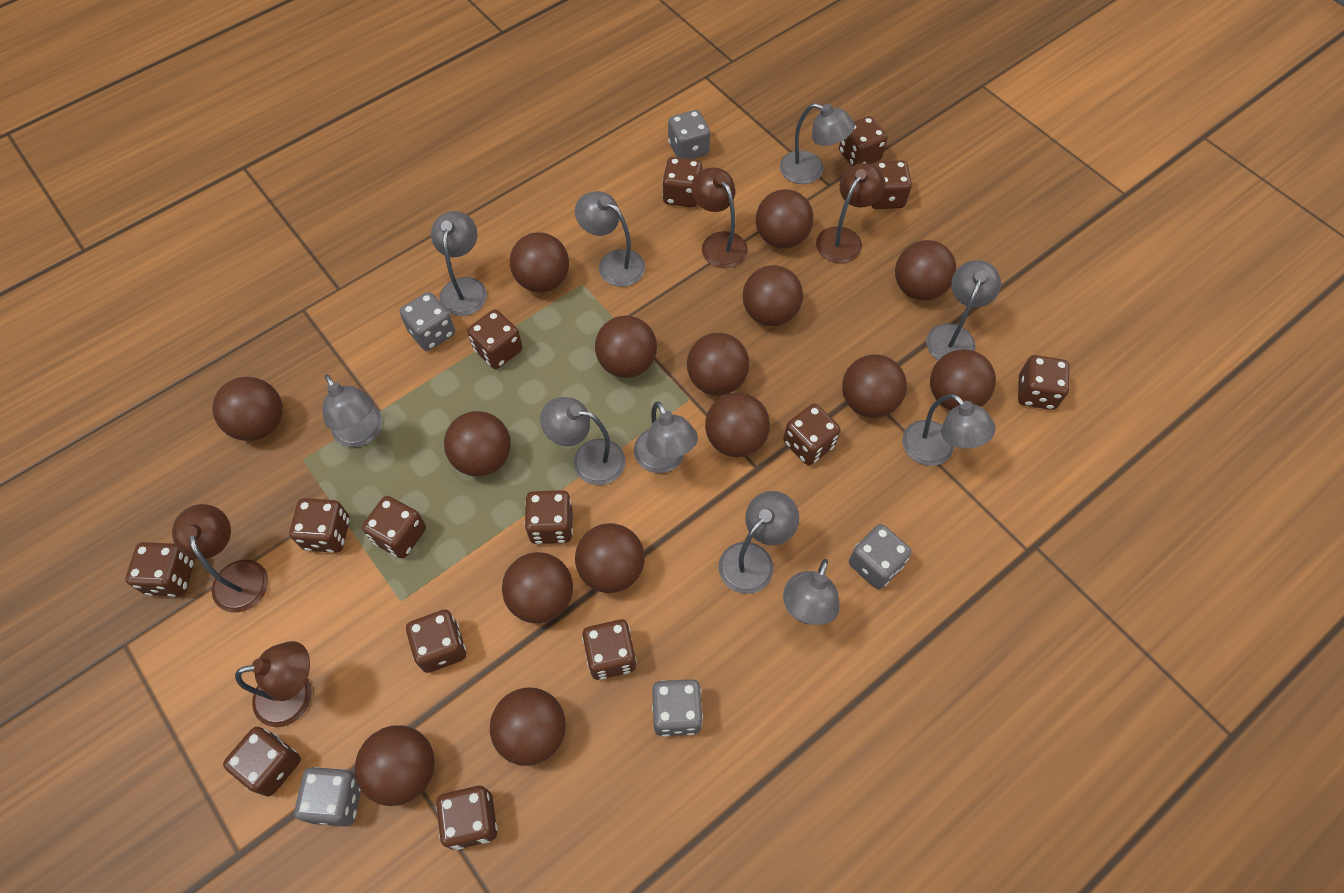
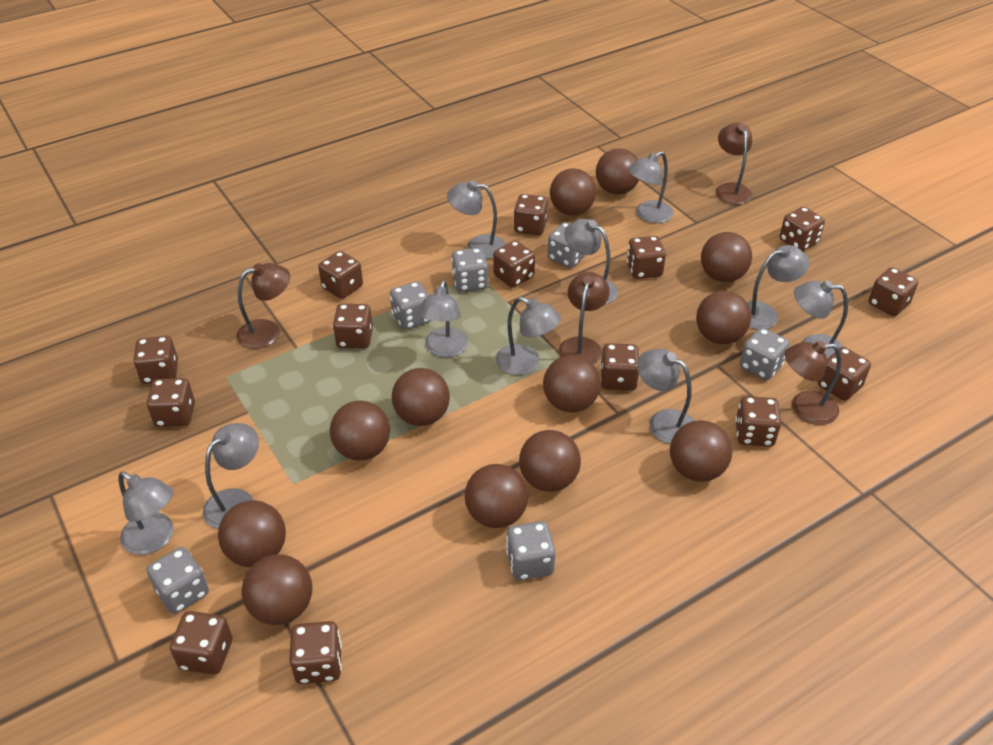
brown ball: [212,377,283,441] [355,725,435,806] [444,411,511,477] [490,687,566,766] [502,552,573,623] [510,232,569,292] [575,523,645,593] [595,316,657,378] [687,333,749,395] [705,392,770,457] [743,265,803,326] [756,189,813,248] [842,354,907,418] [895,240,956,301] [930,349,996,410] = 15 -> [218,500,286,567] [242,554,312,625] [330,401,390,461] [392,368,450,426] [465,464,528,528] [519,430,581,492] [543,355,601,413] [550,168,596,216] [596,148,640,194] [670,420,732,482] [696,291,751,344] [701,232,752,282] = 12
grey dice: [294,767,361,827] [400,292,455,351] [652,679,703,737] [668,110,710,159] [849,524,912,589] = 5 -> [147,547,209,614] [390,281,431,330] [452,248,488,292] [506,521,555,580] [548,222,585,268] [740,328,789,380] = 6

